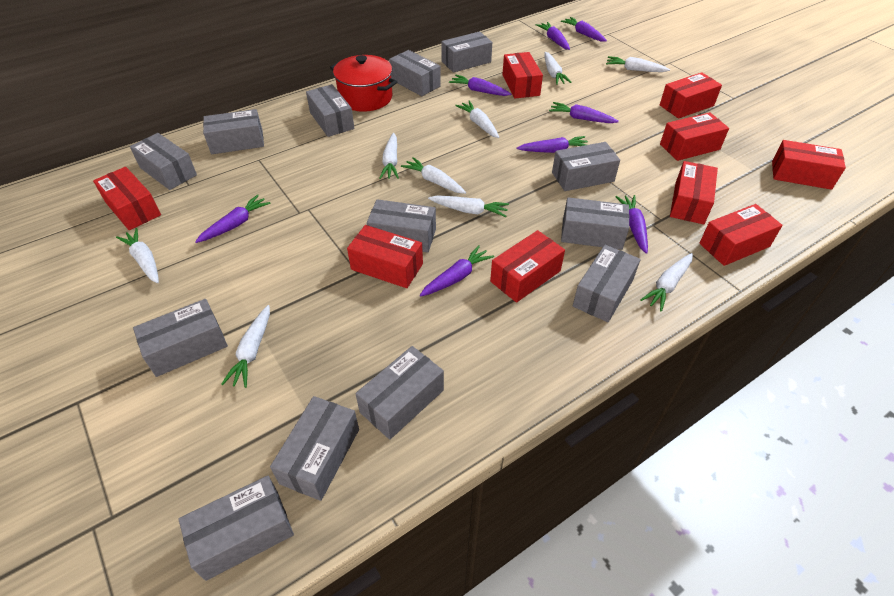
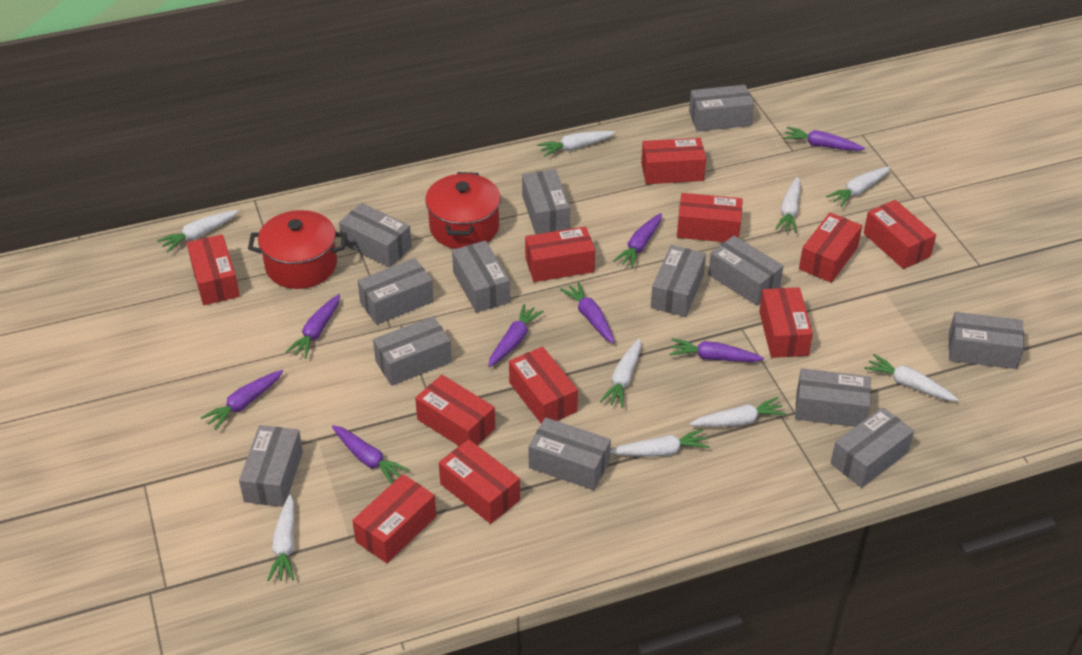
red box: [93,167,161,230] [347,225,423,288] [490,230,565,303] [502,52,543,98] [660,72,722,119] [660,112,729,161] [670,161,718,224] [699,204,783,266] [772,140,846,190] = 9 -> [187,234,240,305] [352,474,436,563] [415,375,495,446] [439,439,520,524] [509,347,578,423] [525,227,595,282] [641,138,706,184] [677,193,743,242] [759,287,813,358] [799,213,862,283] [863,200,936,269] = 11
red pot: [330,55,397,112] = 1 -> [248,210,347,289] [425,172,501,249] = 2

